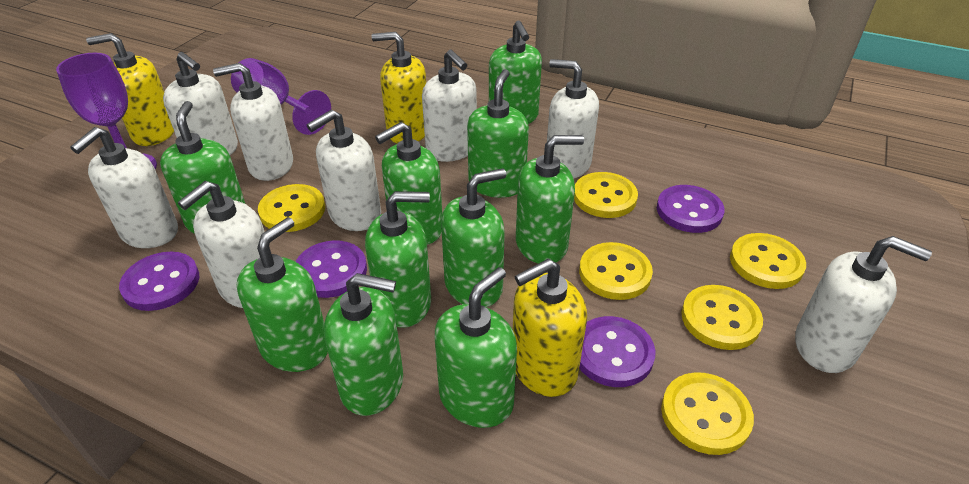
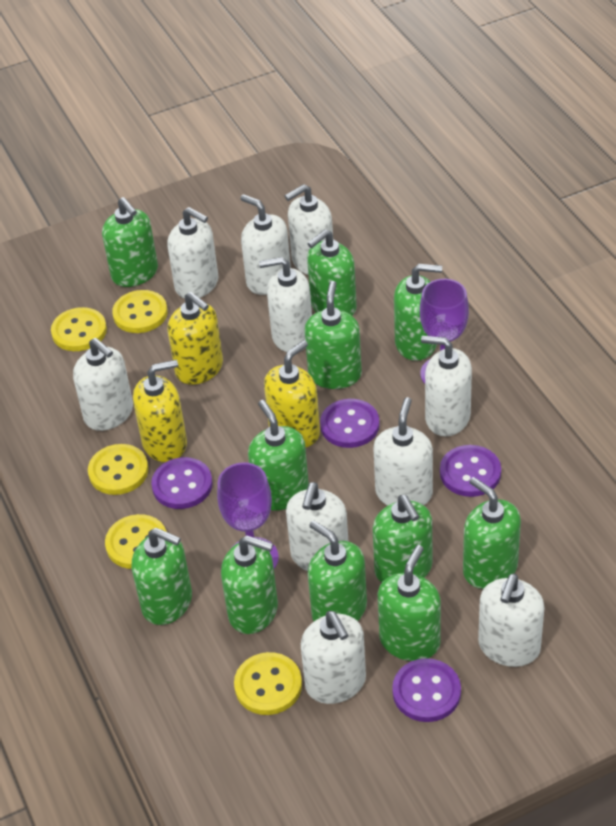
green soap dispenser: [160,101,245,234] [237,217,328,372] [324,273,403,416] [365,191,431,328] [375,122,442,245] [435,267,517,428] [441,168,506,307] [467,69,529,198] [489,21,542,124] [516,135,584,264] = 10 -> [102,197,158,287] [131,528,192,625] [221,536,278,634] [248,400,309,511] [305,281,362,389] [307,229,357,316] [308,520,367,621] [373,495,432,583] [378,545,441,661] [394,264,442,361] [463,477,521,589] = 11
white soap dispenser: [70,127,178,248] [163,52,238,155] [178,181,264,308] [213,63,293,181] [307,110,381,231] [422,50,477,162] [547,59,599,179] [795,236,932,373] = 8 -> [73,338,133,431] [167,207,218,299] [240,194,291,295] [259,257,312,352] [285,184,333,275] [286,482,349,571] [301,611,366,704] [374,397,433,506] [421,336,472,436] [478,574,544,667] = 10
yellow button: [258,184,325,232] [574,172,638,218] [579,242,653,300] [661,372,754,455] [681,285,763,350] [730,233,806,289] = 6 -> [51,307,107,351] [88,444,148,495] [105,514,167,569] [112,290,168,333] [234,652,302,715] = 5

